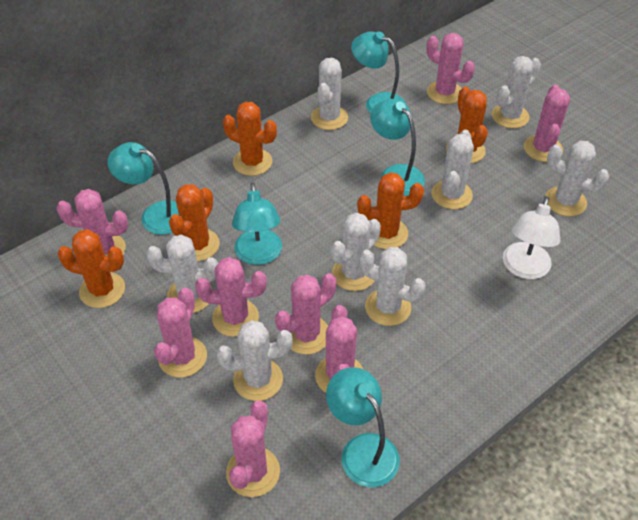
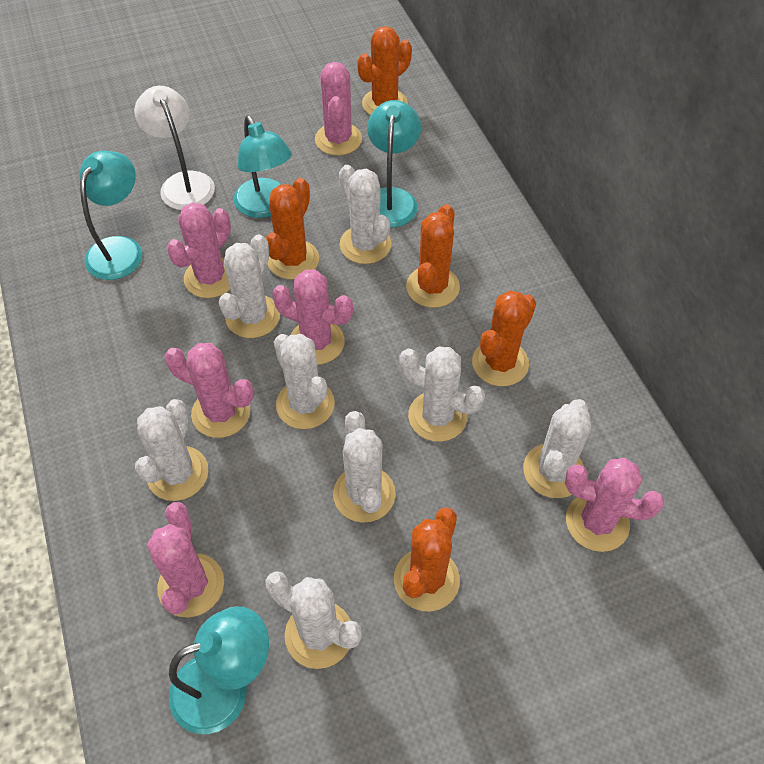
pink cactus: [56,189,128,257] [154,288,207,378] [195,257,267,337] [226,400,280,497] [275,273,336,354] [315,305,363,393] [427,33,475,104] [524,85,570,162] = 8 -> [147,502,224,617] [165,343,254,438] [167,202,231,298] [272,270,353,365] [315,62,362,156] [565,458,664,552] = 6
turquoise lamp: [107,142,179,235] [232,182,282,265] [326,367,400,487] [351,31,406,113] [370,99,425,196] = 5 -> [80,151,143,280] [169,606,269,734] [234,116,292,218] [367,100,421,228] = 4

